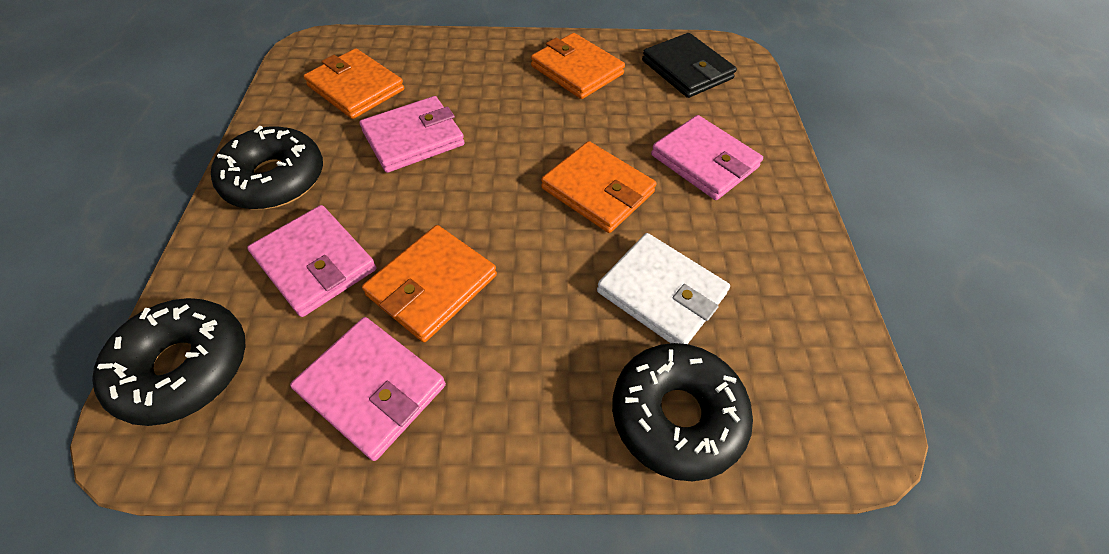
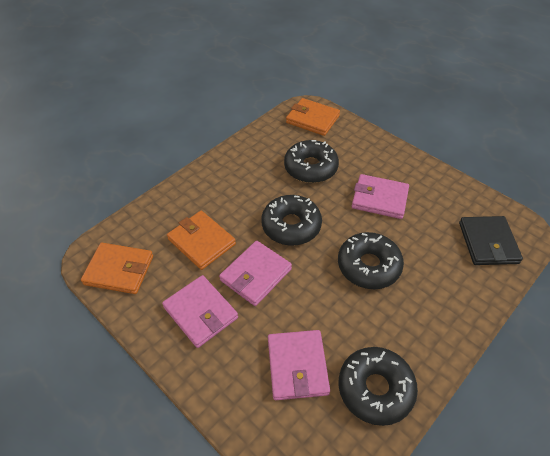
black donut: [92,298,246,426] [211,126,323,210] [612,343,753,481] = 3 -> [261,195,322,246] [284,140,339,183] [338,232,404,289] [339,347,418,426] = 4
orange wallet: [304,49,404,119] [362,225,497,342] [531,33,625,99] [541,141,656,233] = 4 -> [81,243,153,294] [167,211,236,270] [286,98,340,136] = 3
white wallet: [597,233,730,344] = 1 -> none = 0

